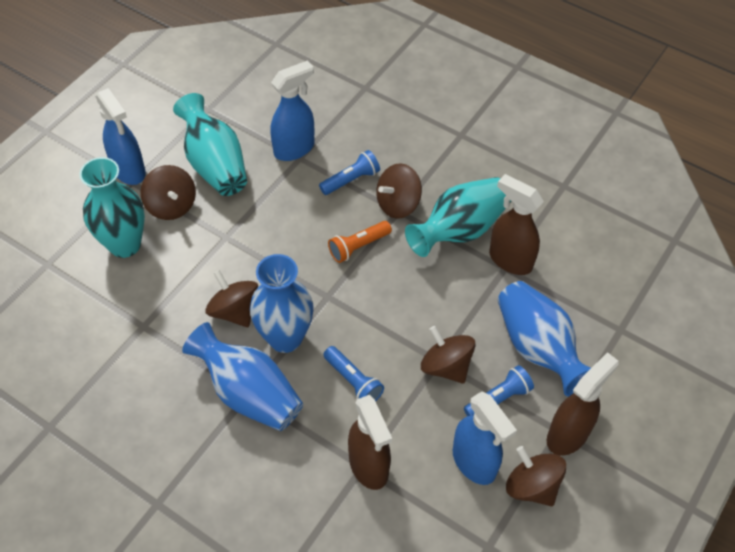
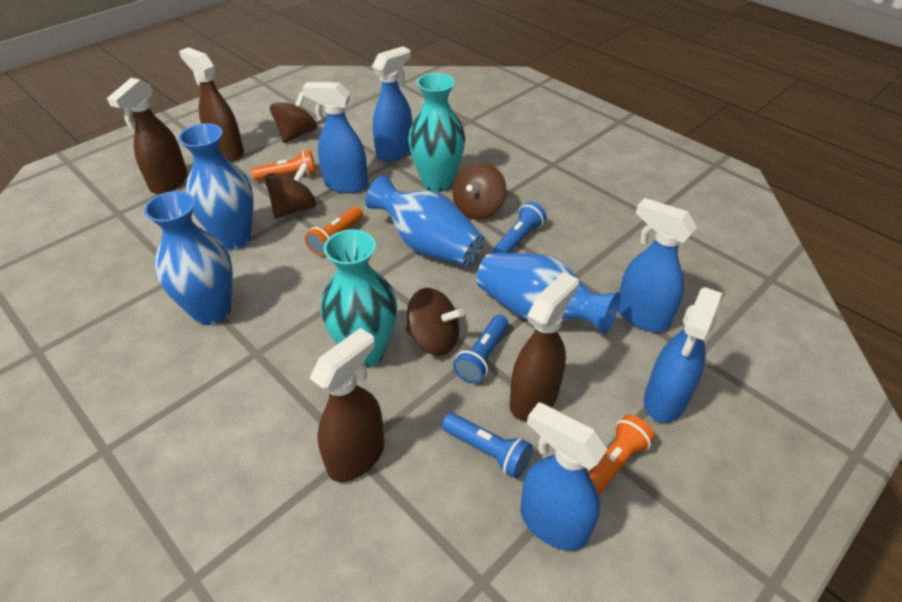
blue spray bottle: [95,88,146,185] [270,60,314,161] [453,391,517,485] = 3 -> [302,82,368,193] [372,46,412,161] [520,402,608,551] [618,198,697,332] [644,287,722,423] = 5
blue vase: [182,322,303,431] [250,254,314,353] [498,281,591,397] = 3 -> [144,191,233,325] [178,123,254,250] [365,175,484,266] [477,253,620,335] = 4
brown spinning top: [140,165,196,220] [206,270,258,327] [376,163,422,219] [421,326,476,384] [506,446,567,506] = 5 -> [264,163,316,219] [270,92,317,143] [406,288,464,356] [453,162,506,220] = 4
brown spray bottle: [348,395,392,490] [489,174,544,275] [547,352,618,455] = 3 -> [107,78,188,194] [179,47,244,161] [310,328,384,482] [510,272,579,421] = 4
orange flashlight: [328,221,392,263] = 1 -> [251,150,316,181] [305,207,363,256] [588,415,655,496] = 3
turquoise vase: [79,157,145,258] [173,93,247,196] [405,177,511,257] = 3 -> [321,229,397,367] [408,73,465,192] = 2

